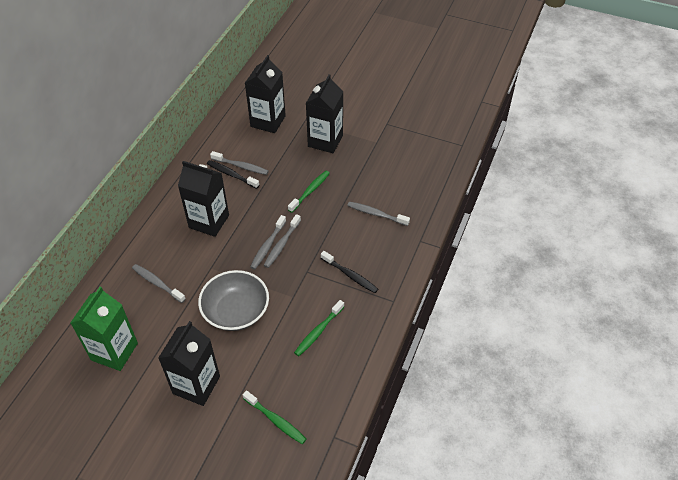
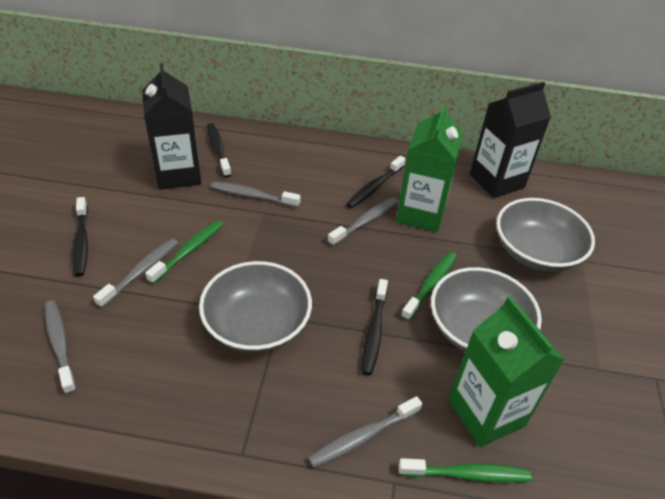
black carton: [158,321,220,406] [178,161,229,237] [245,55,286,133] [306,74,343,153] = 4 -> [142,63,201,190] [470,82,551,198] = 2
black toothbrush: [207,160,259,189] [321,251,378,293] = 2 -> [72,197,88,276] [207,123,231,178] [346,156,405,208] [361,279,388,375] = 4
green carton: [70,287,138,371] = 1 -> [396,104,463,232] [448,296,565,447] = 2
grey bowl: [198,270,269,331] = 1 -> [199,261,312,353] [431,267,542,352] [496,198,595,272] = 3

